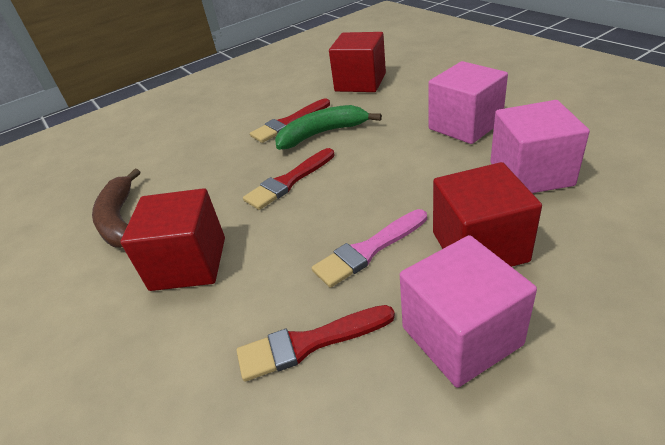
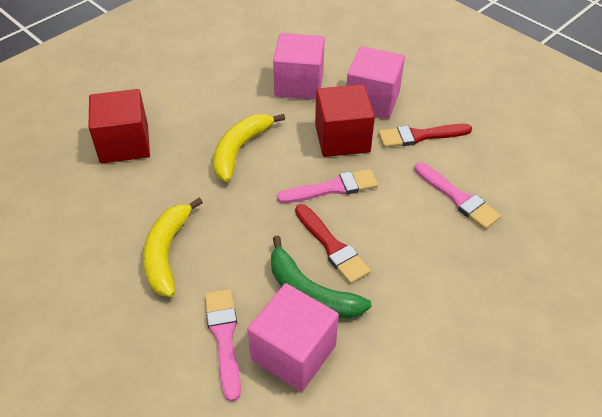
brown banana: [92,169,140,248] = 1 -> none = 0
pink brush: [312,209,427,288] = 1 -> [205,289,241,402] [277,169,378,203] [414,162,501,229] = 3
red brush: [237,305,395,381] [243,148,335,210] [250,99,330,143] = 3 -> [295,204,371,284] [378,124,472,148] = 2
red cube: [120,188,225,291] [329,32,386,92] [433,162,542,267] = 3 -> [88,89,150,163] [315,84,375,157] = 2
yellow banana: none = 0 -> [143,198,203,297] [213,114,285,182] = 2

